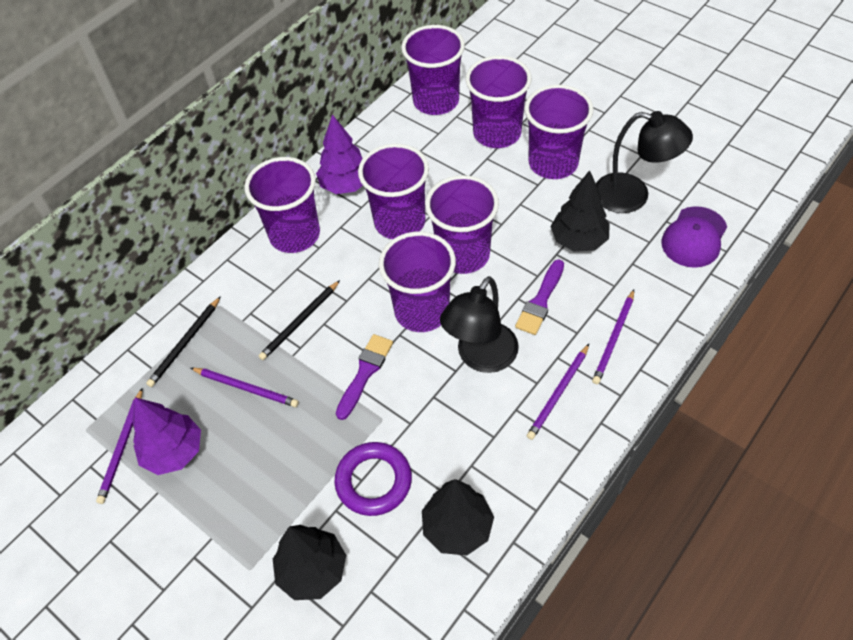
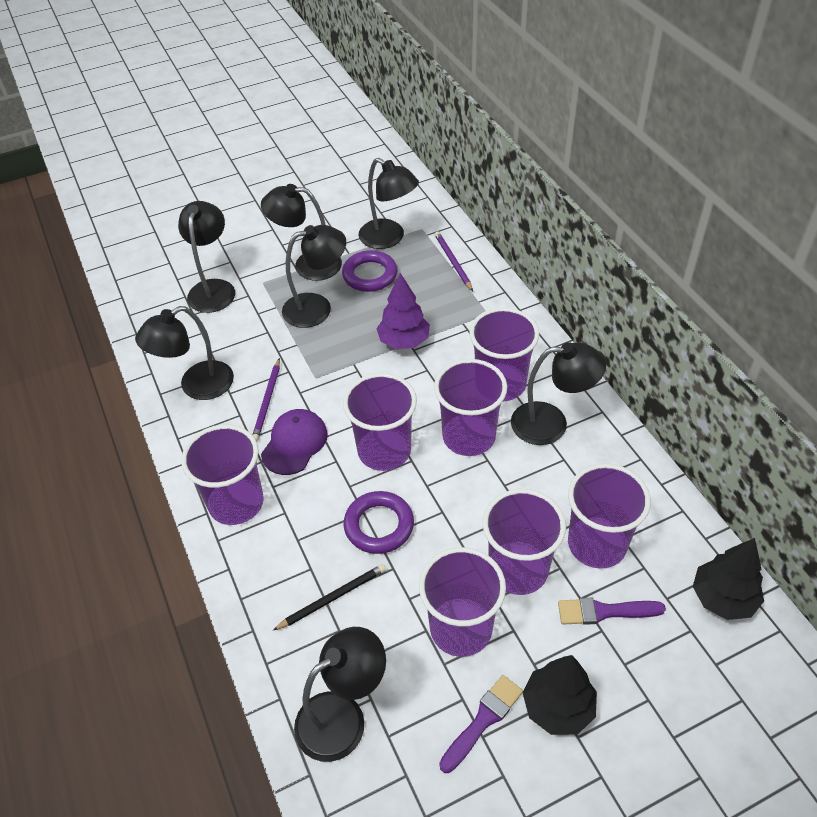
black lamp: [440,276,519,373] [596,111,693,213] = 2 -> [135,306,234,400] [178,201,235,313] [261,184,342,281] [282,225,346,328] [294,627,386,762] [358,158,419,249] [511,342,606,445] = 7
black pencil: [146,296,221,387] [259,280,340,360] = 2 -> [273,564,386,630] = 1
black tree: [273,525,346,600] [422,479,494,556] [550,170,610,252] = 3 -> [523,655,597,735] [693,538,764,620] = 2
purple pencil: [96,388,142,504] [191,368,299,407] [527,344,589,440] [592,289,634,384] = 4 -> [253,358,280,441] [434,232,473,291] = 2
purple ring: [335,442,412,516] = 1 -> [342,250,397,292] [344,491,414,554] = 2
purple tree: [132,397,201,475] [316,114,363,194] = 2 -> [376,273,430,349] = 1

